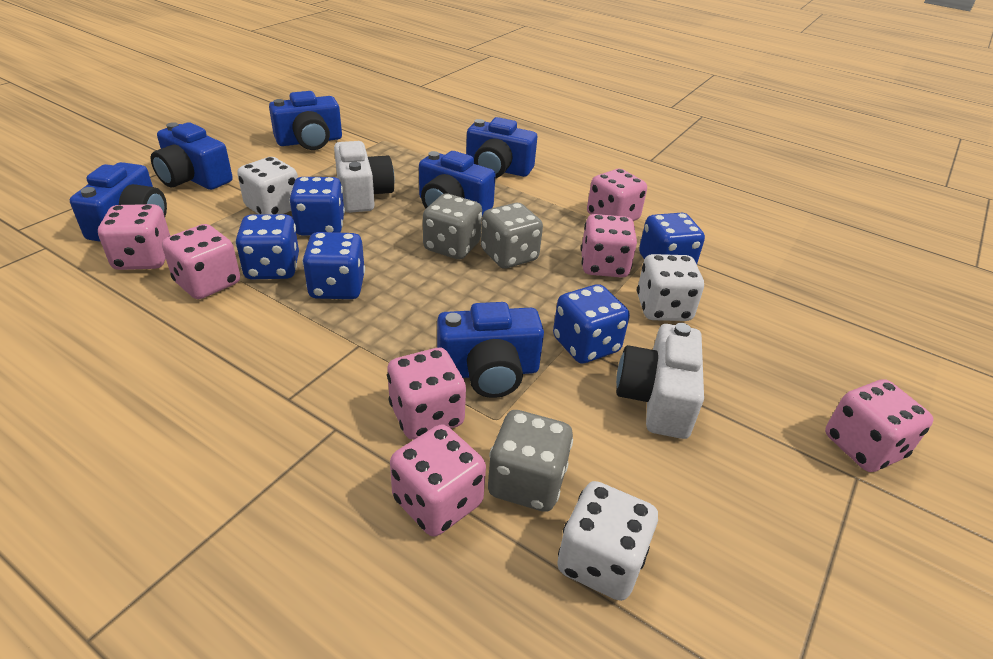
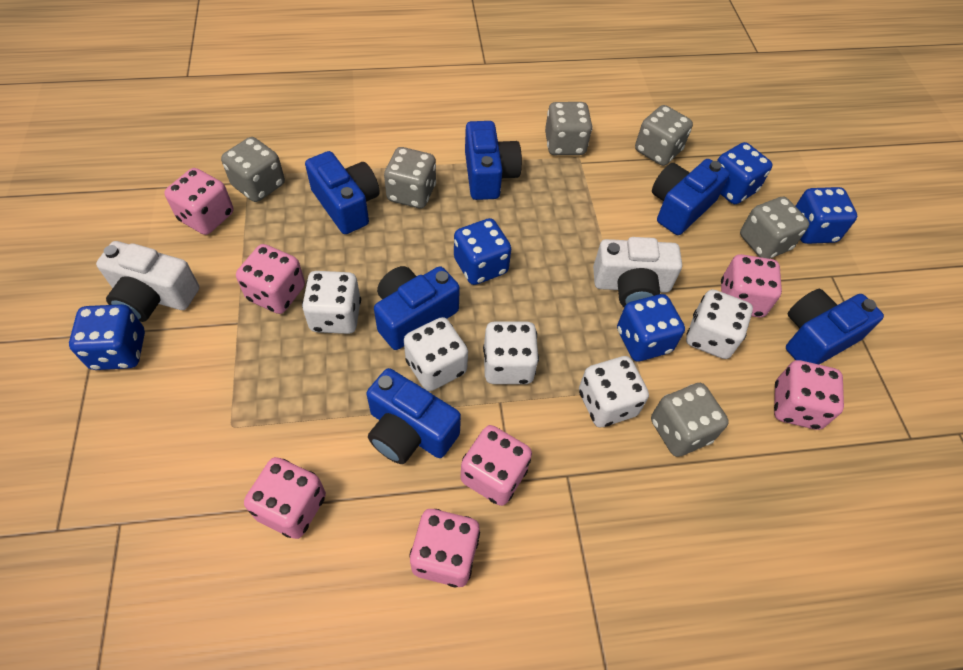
grey dice: [423,194,482,259] [481,203,543,269] [488,410,573,512] = 3 -> [221,137,285,202] [384,147,436,208] [545,102,593,155] [635,105,693,166] [651,383,729,457] [740,197,809,259] = 6
white dice: [237,157,298,215] [557,481,658,601] [637,254,704,321] = 3 -> [302,271,361,334] [404,317,468,391] [483,321,539,384] [579,356,649,427] [686,289,753,359] = 5

